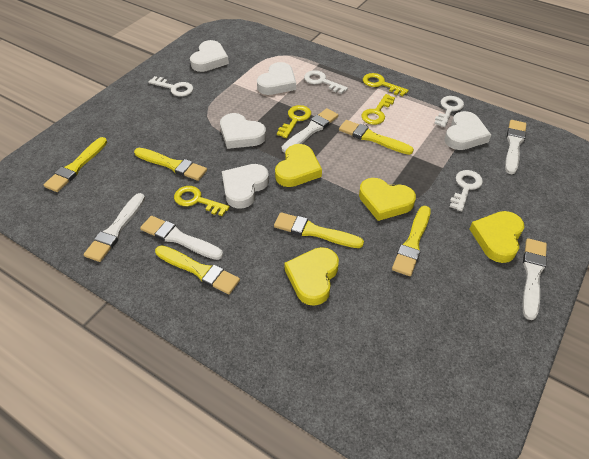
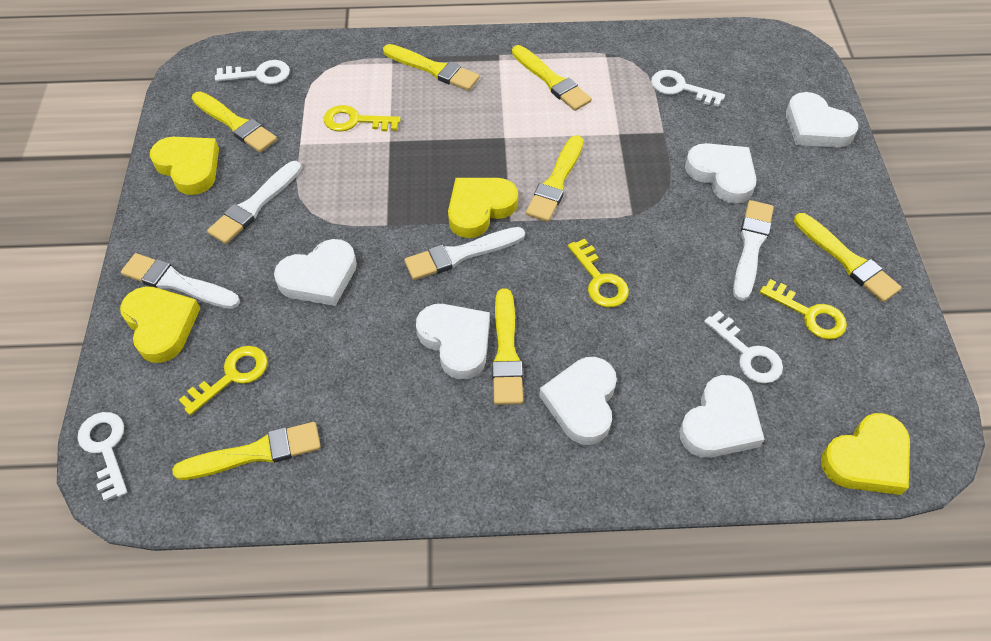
white brush: [83,193,145,262] [140,216,223,260] [282,108,338,153] [505,120,526,174] [523,238,547,320] = 5 -> [121,253,240,309] [207,161,302,244] [404,227,525,280] [733,200,774,301] = 4
white heart: [190,40,229,72] [220,113,266,149] [222,164,269,209] [257,62,296,95] [445,111,491,150] = 5 -> [274,239,357,306] [416,304,490,380] [539,357,617,445] [679,375,765,458] [685,143,757,204] [786,92,858,147] = 6
yellow brush: [44,137,107,192] [134,148,207,181] [155,245,240,294] [274,212,364,248] [339,120,414,155] [392,206,431,276] = 6 -> [172,422,321,480] [192,91,277,152] [383,44,480,91] [492,288,523,405] [512,45,592,111] [526,135,583,222] [794,213,902,302] = 7

